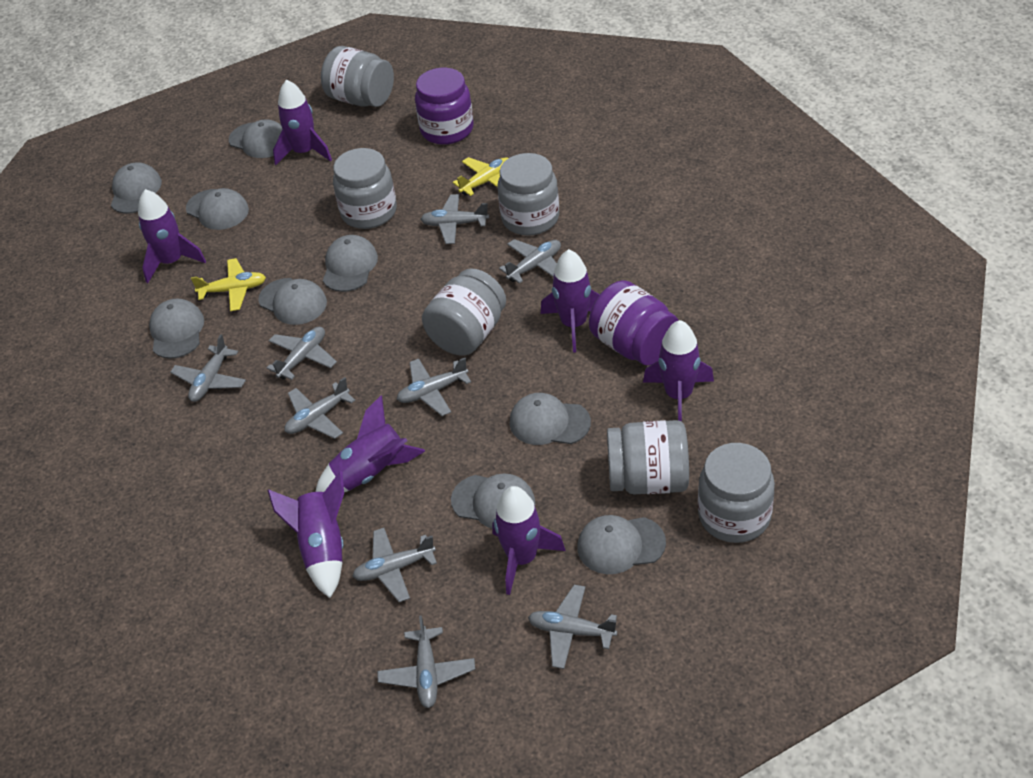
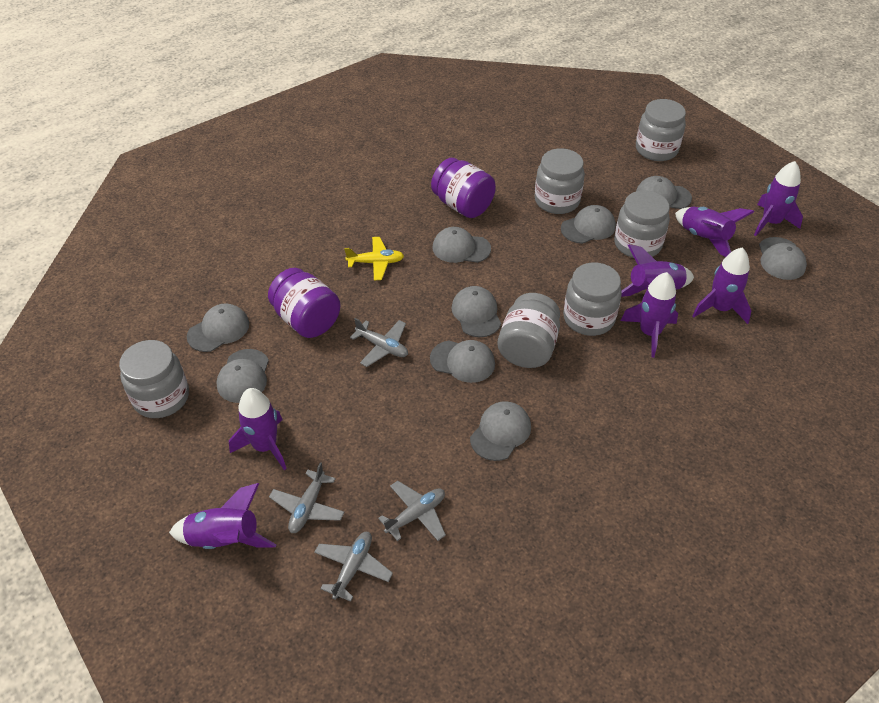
grey plane: [170,334,246,402] [267,327,337,380] [284,377,355,439] [352,528,437,602] [377,615,475,708] [397,358,471,416] [421,194,489,244] [499,239,561,284] [528,585,617,669] = 9 -> [269,462,345,533] [314,532,393,602] [350,318,408,367] [378,481,446,541] = 4
yellow plane: [191,258,266,311] [453,157,508,196] = 2 -> [344,237,404,280] = 1

